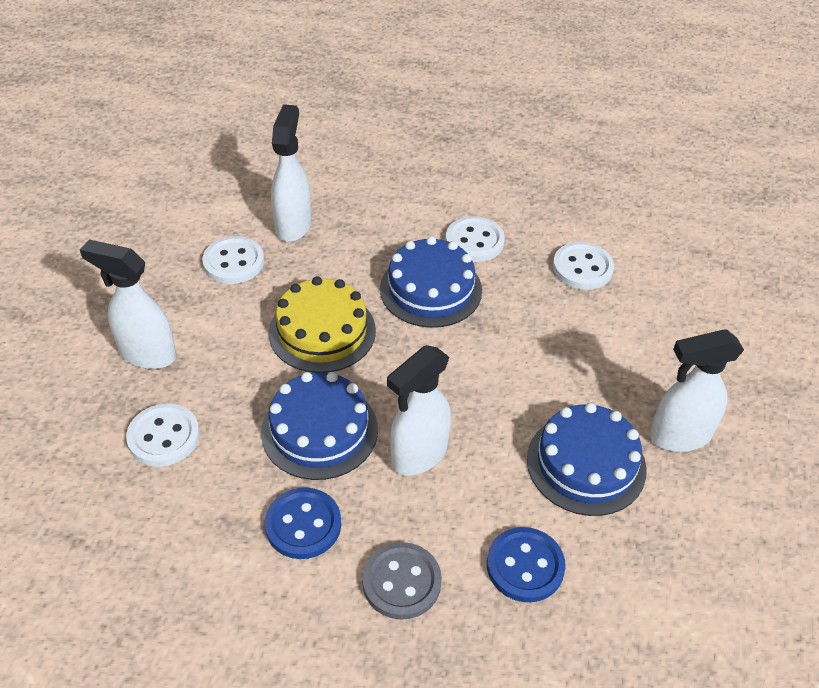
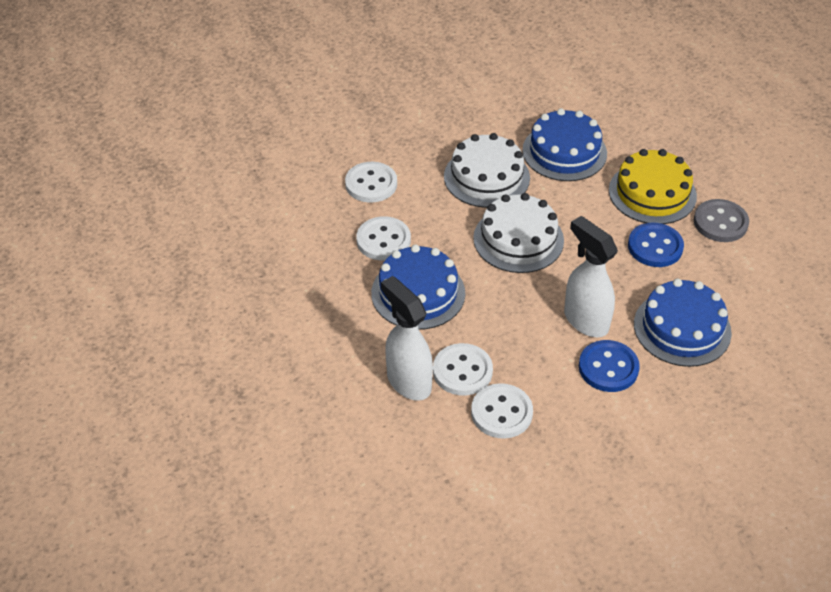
white cake: none = 0 -> [444,133,530,208] [473,193,564,273] = 2
white spray bottle: [80,240,176,369] [271,104,311,242] [387,345,451,476] [650,329,744,452] = 4 -> [381,276,433,401] [564,216,618,337] = 2

